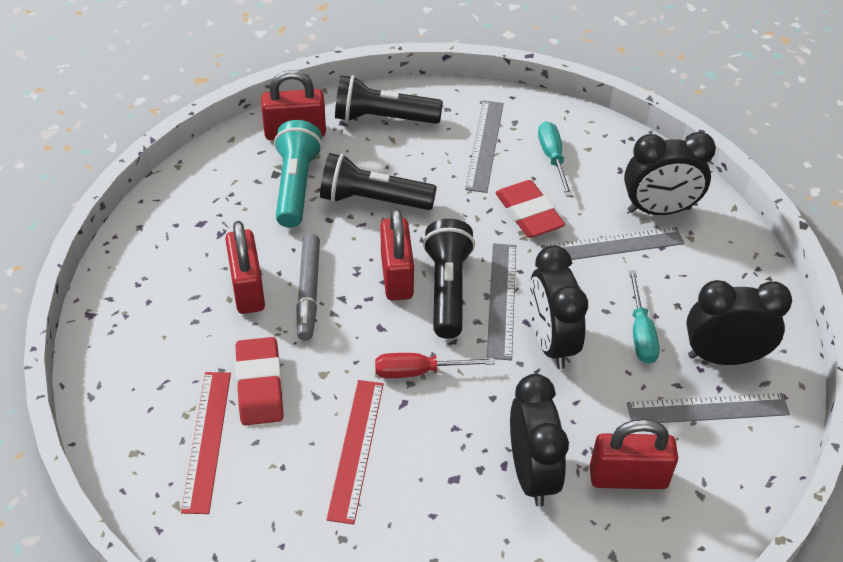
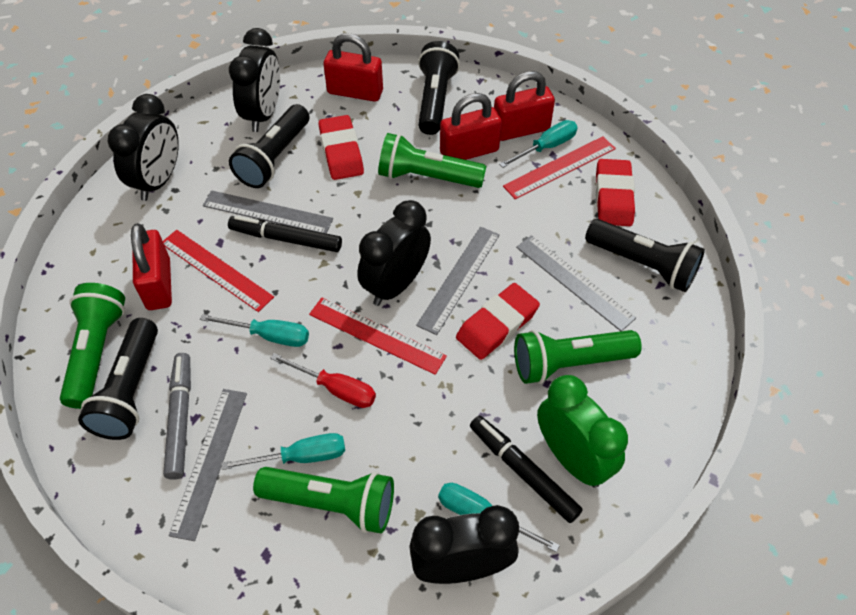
black flashlight: [320,153,437,210] [335,75,443,124] [423,219,475,339] = 3 -> [78,318,158,440] [229,104,309,188] [418,41,460,135] [585,219,705,292] = 4
black marker: none = 0 -> [228,216,342,252] [470,416,583,523] = 2
green clock: none = 0 -> [537,375,628,488] = 1
green flashlight: none = 0 -> [60,283,125,409] [253,467,394,534] [378,133,487,188] [514,330,642,384] = 4
red eraser: [235,337,284,425] [495,180,565,238] = 2 -> [319,115,364,180] [456,283,540,360] [596,159,635,226] = 3
red ruler: [181,372,231,514] [326,380,384,525] = 2 -> [163,230,274,312] [309,298,447,375] [503,137,616,199] = 3
turquoise flashlight: [274,120,323,228] = 1 -> none = 0
turquoise screwdriver: [538,121,573,197] [629,270,660,364] = 2 -> [200,314,309,347] [221,433,345,470] [438,483,560,552] [499,120,578,168] = 4

